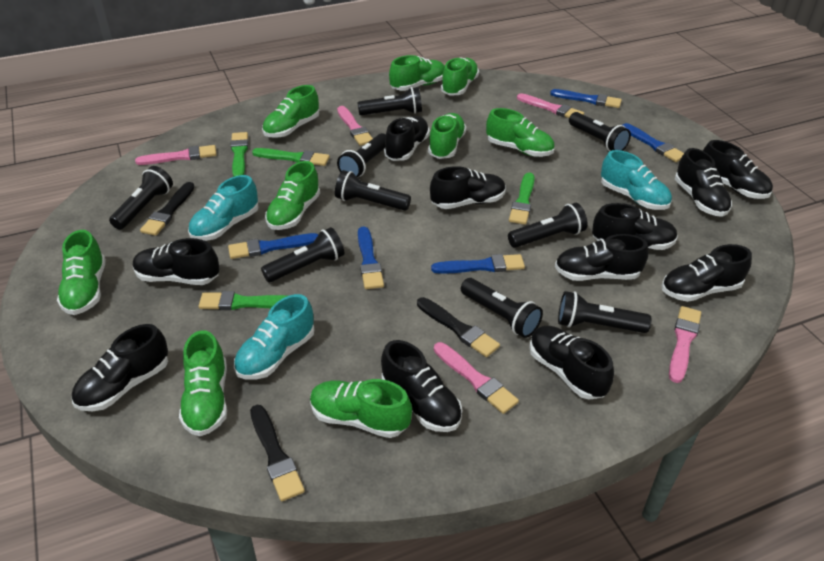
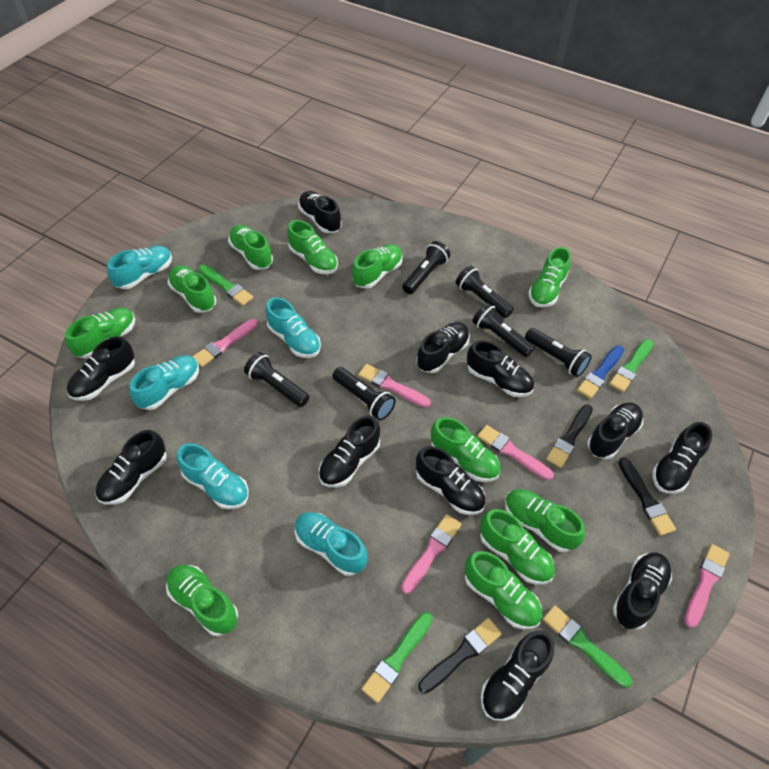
black flashlight: [109,166,173,229] [261,227,344,282] [335,170,411,211] [337,133,386,177] [357,87,422,115] [461,278,543,338] [508,203,587,248] [558,291,652,333] [569,112,631,151] = 9 -> [244,352,309,407] [332,367,396,420] [402,241,450,294] [456,265,514,318] [472,303,535,357] [525,328,592,377] = 6
blue brush: [228,233,318,259] [358,227,384,289] [431,254,525,274] [550,89,622,108] [622,123,684,162] = 5 -> [577,345,624,399] = 1
green shoe: [57,230,106,315] [179,330,227,436] [262,85,319,138] [265,161,320,230] [310,379,412,438] [389,55,445,91] [428,113,466,159] [441,57,479,96] [486,108,555,157] = 9 -> [65,308,135,359] [166,565,238,636] [168,265,216,313] [228,225,273,270] [287,220,338,274] [352,244,403,289] [431,417,501,482] [465,551,542,630] [480,509,555,585] [505,489,585,552] [528,247,571,307] = 11
turquoise shoe: [188,175,259,241] [234,294,314,380] [601,150,672,210] = 3 -> [107,246,172,289] [130,355,199,410] [177,443,249,509] [265,297,321,358] [295,512,367,576] = 5

